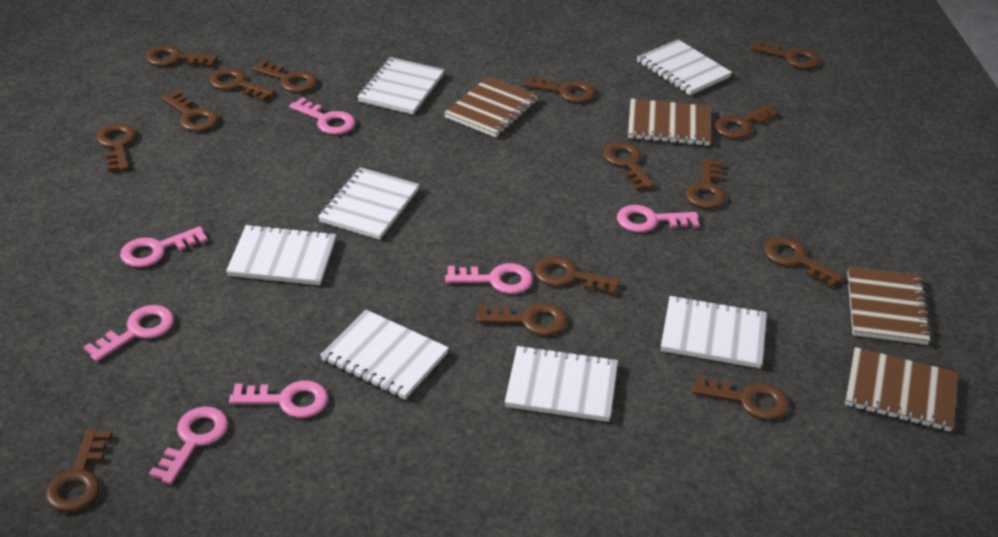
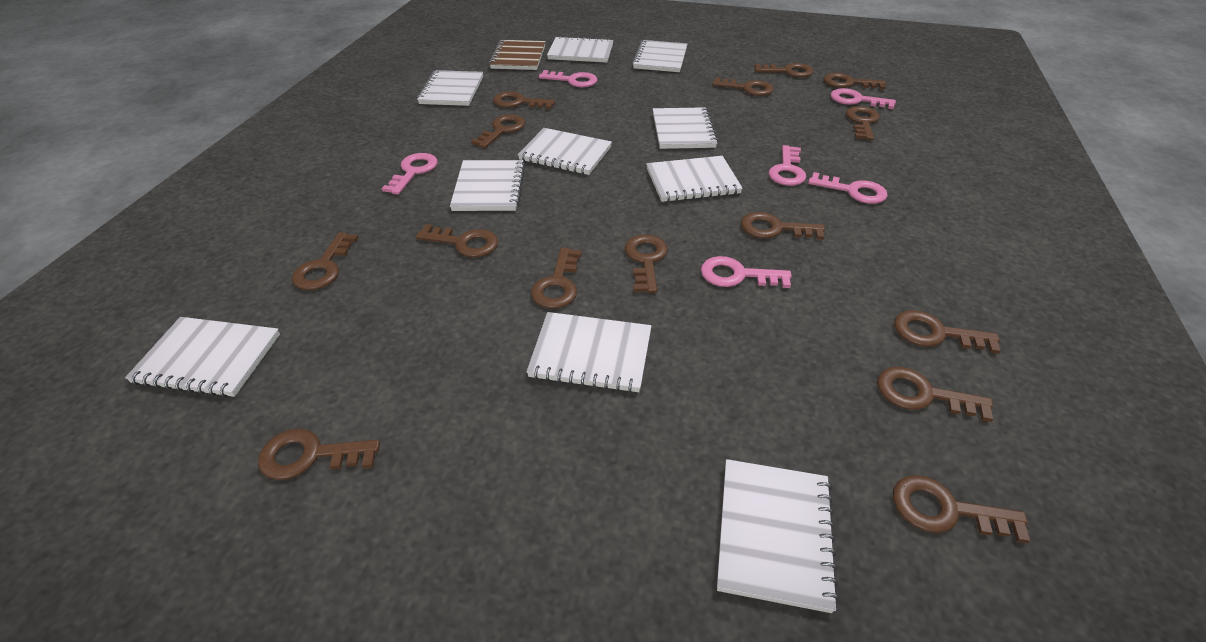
brown notebook: [444,76,539,137] [628,99,711,146] [845,347,958,432] [847,266,932,345] = 4 -> [489,40,546,70] = 1
pink key: [84,305,174,362] [120,226,208,267] [149,406,228,484] [229,381,328,418] [289,97,355,135] [445,263,533,294] [617,205,699,232] = 7 -> [382,153,438,195] [539,70,597,87] [701,256,792,288] [769,145,806,186] [808,172,888,204] [830,88,896,109] = 6
white notebook: [226,224,336,285] [318,167,420,240] [320,310,449,400] [357,57,444,115] [505,345,618,422] [637,39,732,95] [661,295,767,368] = 7 -> [125,317,280,397] [417,70,483,106] [450,160,525,211] [518,128,612,175] [527,312,651,393] [547,36,613,63] [632,40,687,72] [646,156,743,202] [653,107,718,149] [717,459,839,613] = 10

